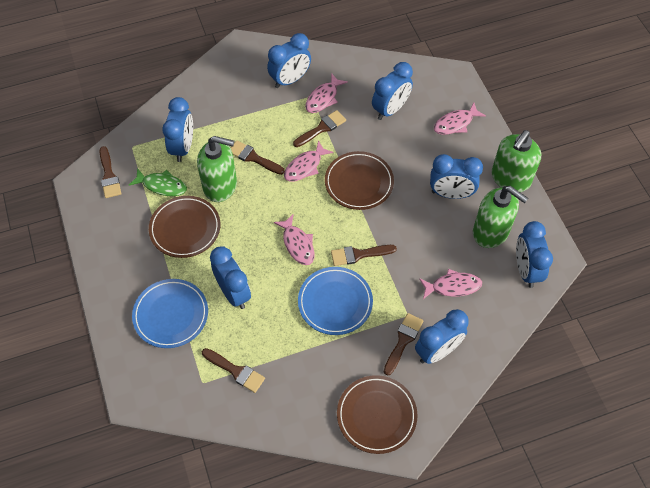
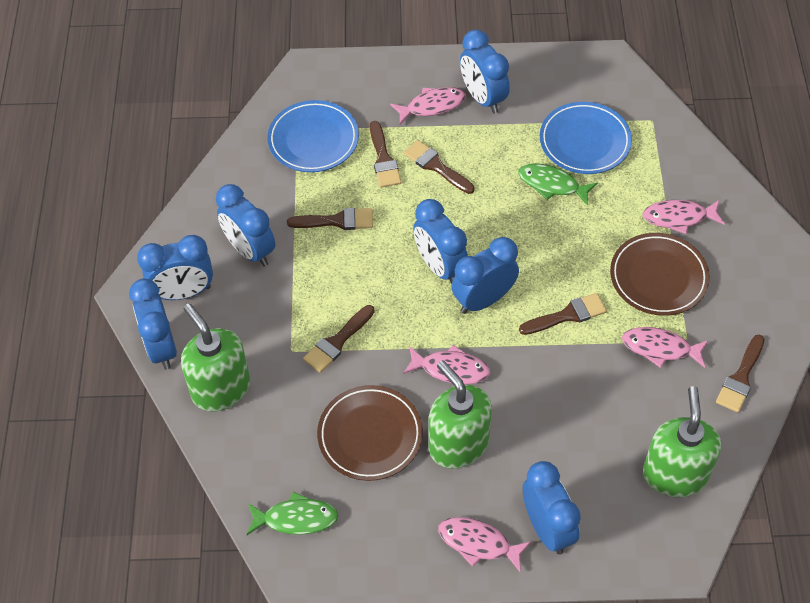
brown plate: [149,196,220,258] [325,151,394,210] [337,375,418,454] = 3 -> [317,385,423,481] [610,233,710,316] = 2
green fish: [129,168,187,196] = 1 -> [247,492,338,535] [518,163,597,206] = 2

